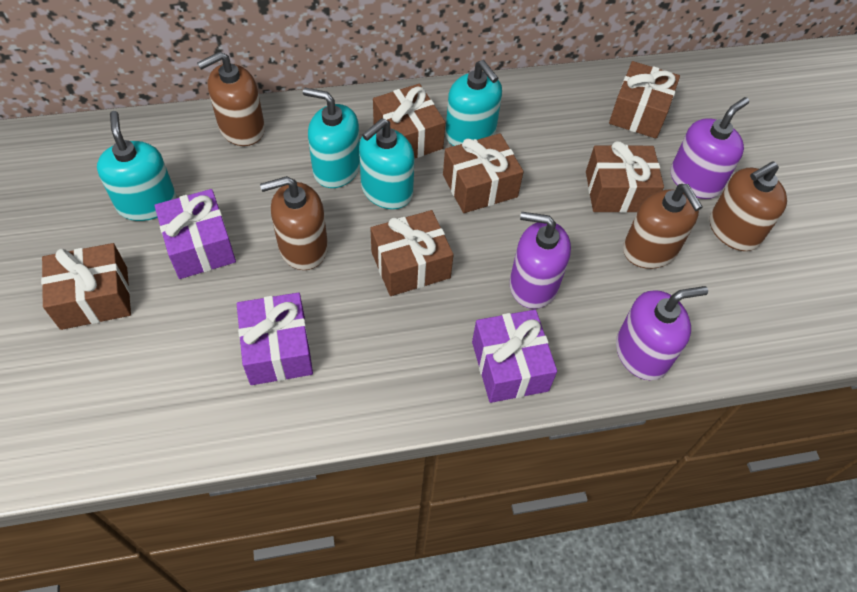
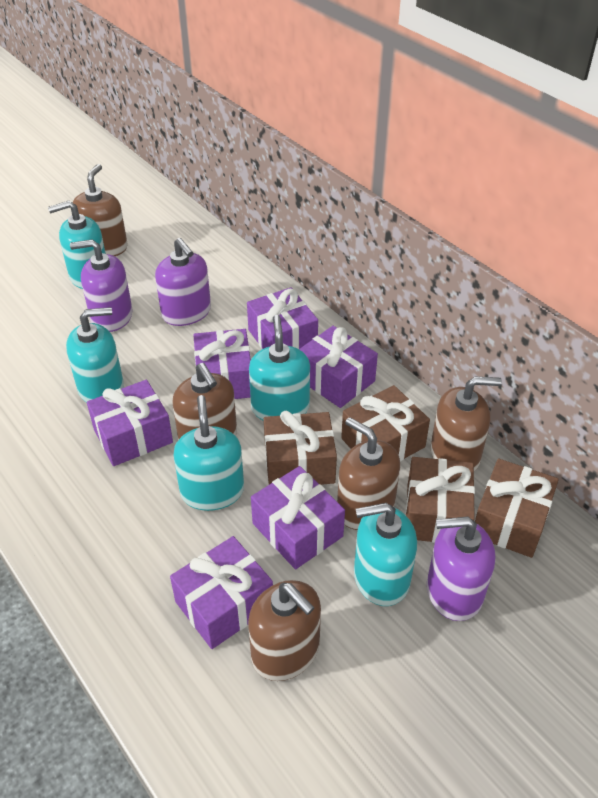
brown gift: [41,243,131,330] [370,210,454,296] [373,84,446,159] [443,133,524,213] [586,141,664,213] [609,61,680,139] = 6 -> [264,411,337,485] [341,385,430,461] [405,457,475,543] [475,458,559,558] = 4
brown soap dispenser: [197,52,265,146] [260,176,328,270] [623,184,703,269] [710,161,787,251] = 4 -> [73,164,128,256] [173,363,237,440] [248,580,321,681] [337,417,400,530] [431,377,502,471] = 5
purple gift: [154,189,236,279] [237,293,313,385] [472,309,557,403] = 3 -> [87,380,173,466] [170,536,273,649] [193,329,251,399] [247,287,318,349] [251,466,345,569] [299,326,378,408] = 6
turquoise soap dispenser: [97,111,176,221] [303,88,360,188] [359,118,415,209] [445,60,502,146] = 4 -> [48,201,106,289] [66,307,124,403] [173,395,244,511] [249,315,310,421] [354,503,417,606] = 5

